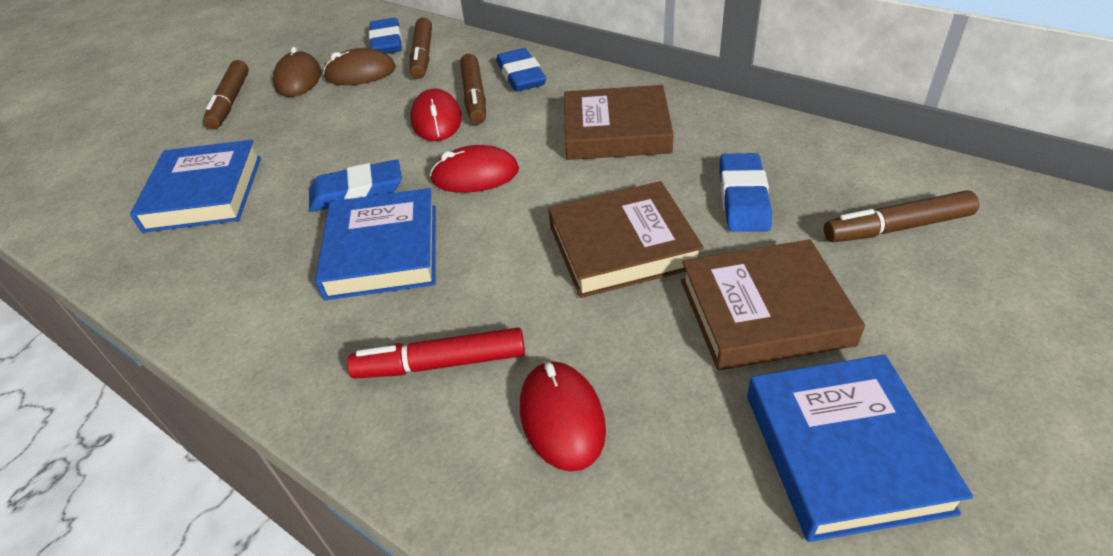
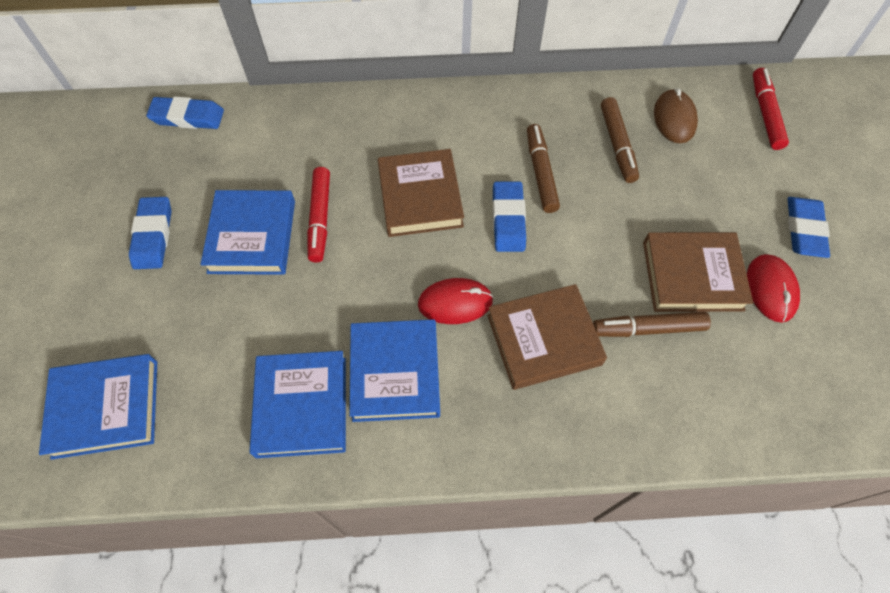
blue book: [130,140,261,233] [315,188,436,300] [747,355,973,542] = 3 -> [39,354,157,460] [201,190,295,275] [249,351,346,458] [349,319,440,422] = 4
brown marker: [203,60,249,129] [410,18,432,79] [460,54,486,124] [824,191,979,242] = 4 -> [527,124,560,213] [593,312,711,337] [601,97,639,183] = 3
brown mouse: [273,47,321,97] [323,48,396,85] = 2 -> [654,88,698,143] = 1
red marker: [347,328,525,379] = 1 -> [307,167,330,263] [753,68,789,150] = 2
red mouse: [410,88,462,141] [430,145,519,193] [520,361,606,472] = 3 -> [418,278,493,324] [747,254,800,323] = 2

